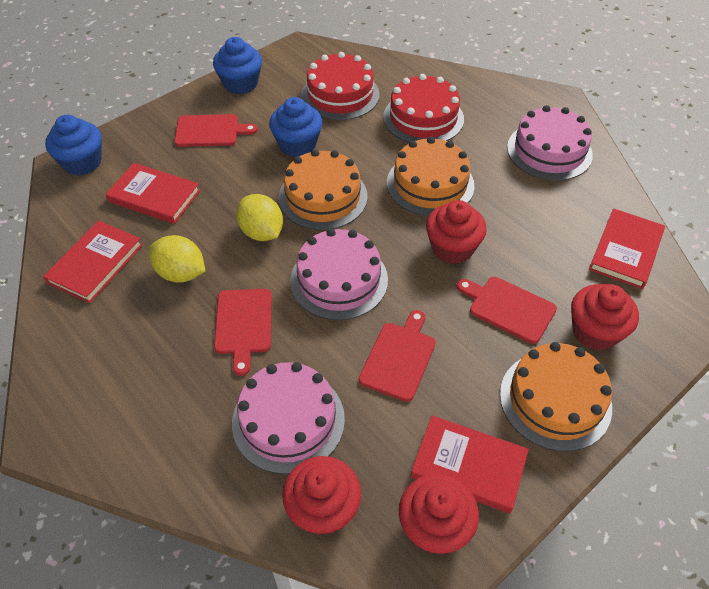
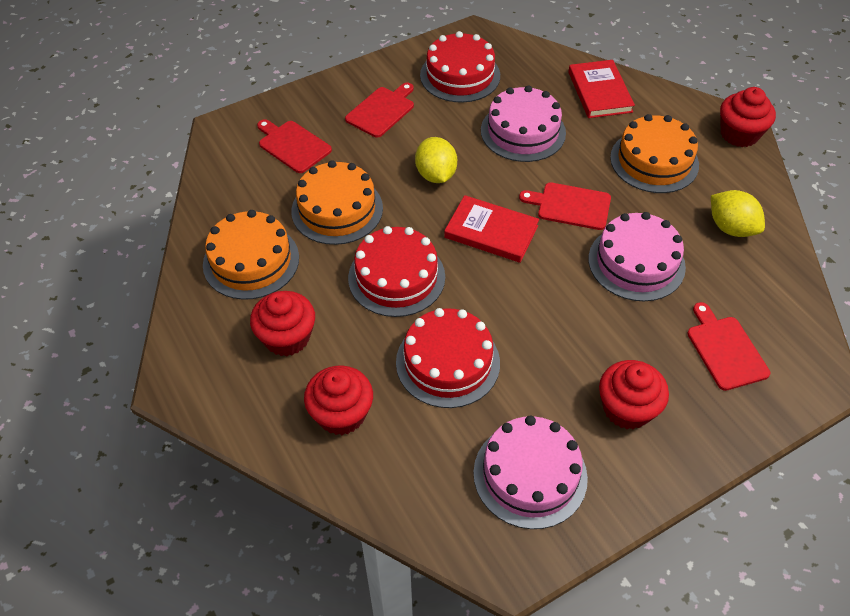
blue cupcake: [45,115,102,175] [213,37,262,94] [269,97,323,157] = 3 -> none = 0
red book: [43,221,143,303] [105,163,200,224] [410,415,529,514] [589,208,665,289] = 4 -> [444,195,539,263] [568,60,635,118] = 2
red cake: [301,52,380,120] [383,74,464,143] = 2 -> [348,226,445,317] [396,308,500,408] [420,31,500,103] = 3

